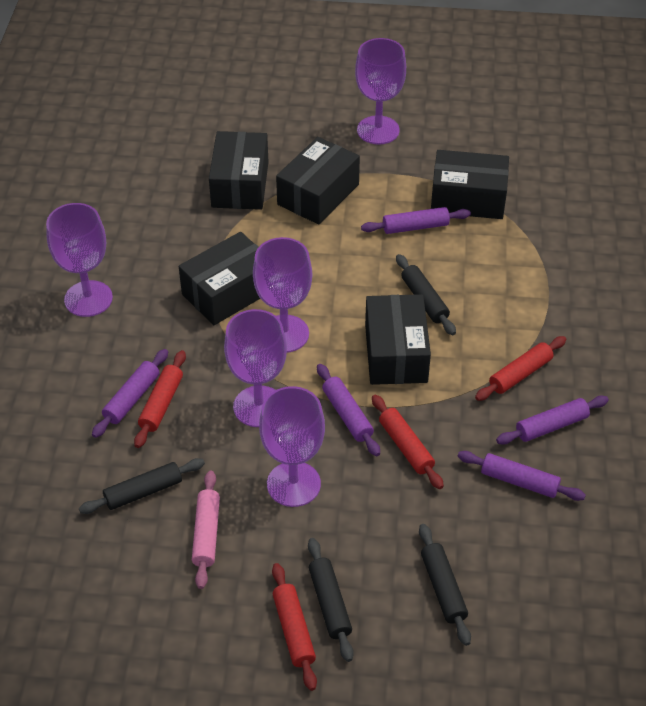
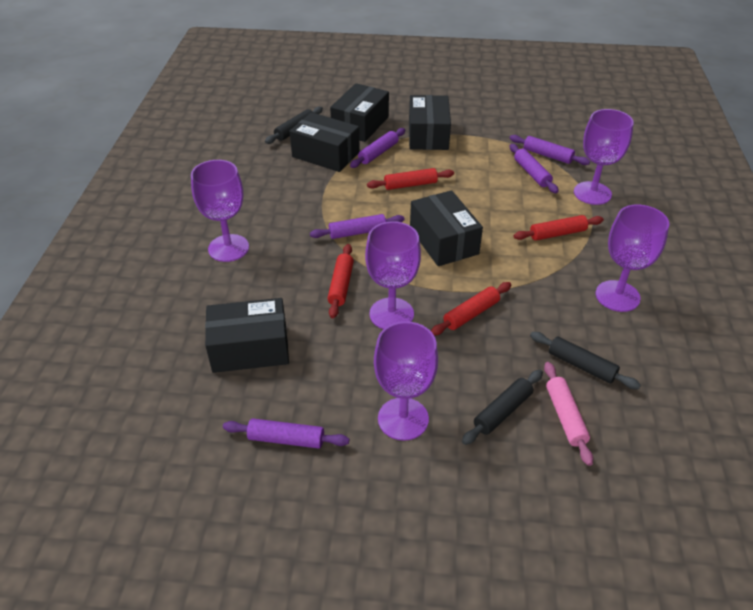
black rolling pin: [79,458,205,514] [308,538,354,662] [396,254,456,335] [419,524,471,646] = 4 -> [265,107,323,144] [462,370,543,445] [530,332,641,389] = 3

